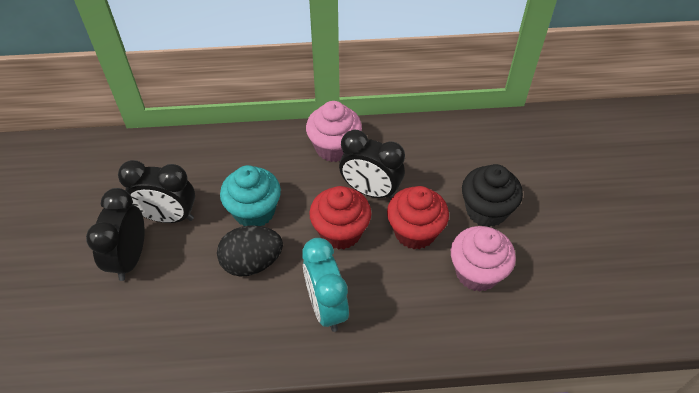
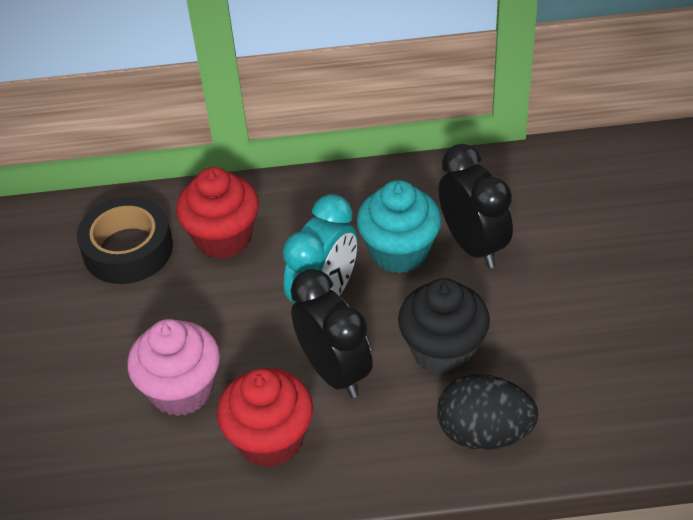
black clock: [86,188,144,281] [118,160,195,223] [339,130,405,199] = 3 -> [290,269,373,398] [438,144,513,268] = 2
black tape: none = 0 -> [77,197,173,284] = 1
pink cupcake: [306,101,362,162] [451,226,516,292] = 2 -> [127,319,220,416] = 1

